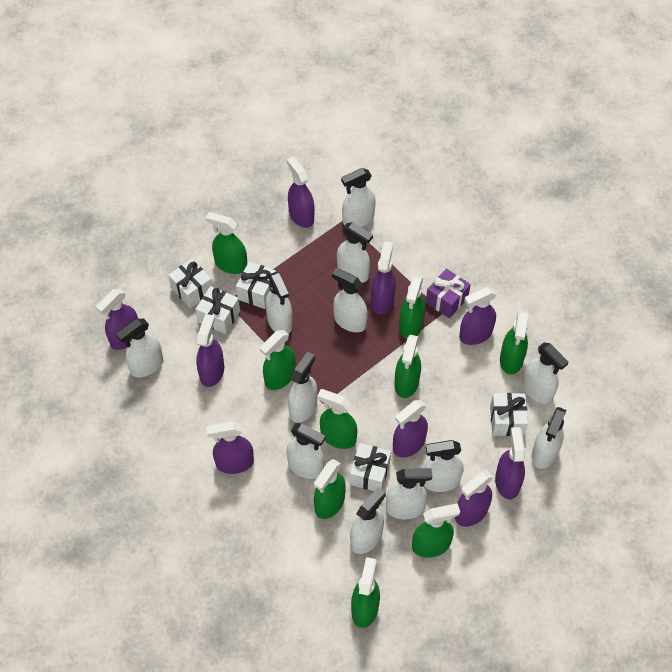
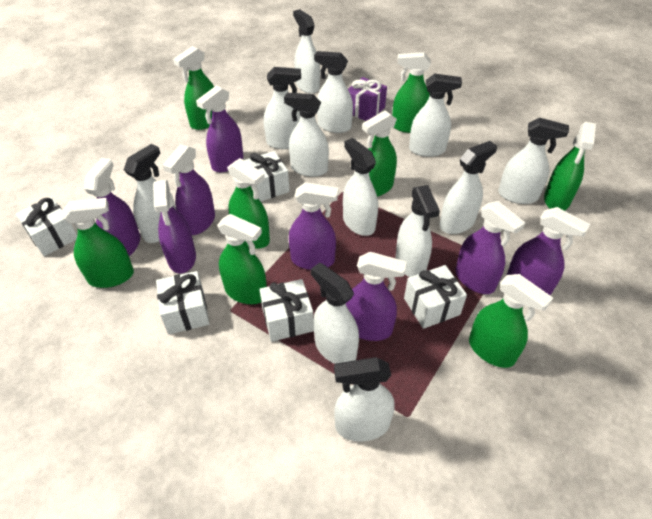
green spray bottle: [206,212,247,274] [260,330,296,390] [314,459,346,519] [317,389,357,449] [351,557,380,628] [395,335,421,398] [399,275,425,339] [412,503,460,558] [500,311,528,375] = 9 -> [62,198,134,288] [173,46,214,130] [217,214,267,304] [227,158,270,249] [362,110,397,197] [392,52,431,133] [469,274,553,368] [544,122,596,211] = 8
purple spray bottle: [96,289,138,350] [196,314,224,387] [207,421,254,474] [287,157,315,228] [371,241,396,315] [393,400,428,457] [455,470,493,527] [459,287,497,345] [495,427,525,499] = 9 -> [84,158,140,256] [153,180,196,273] [163,144,215,235] [196,86,243,172] [289,182,338,270] [346,252,407,341] [455,201,526,294] [507,207,590,295] = 8

